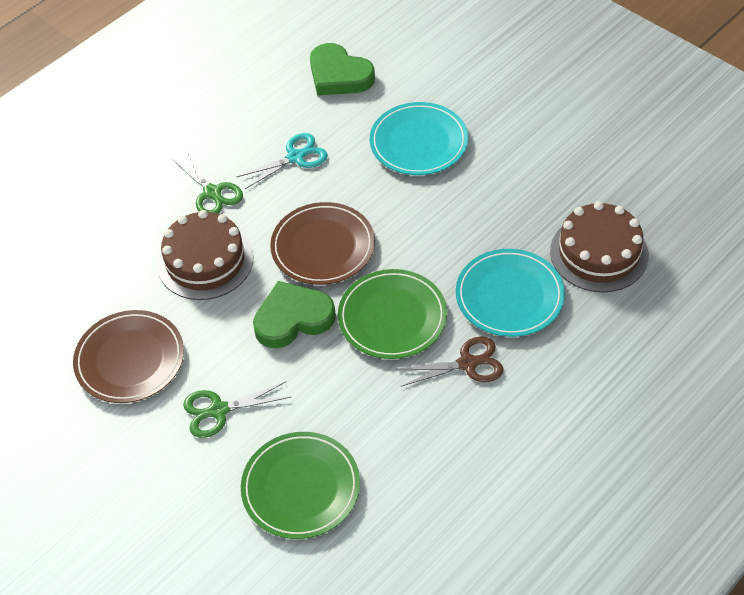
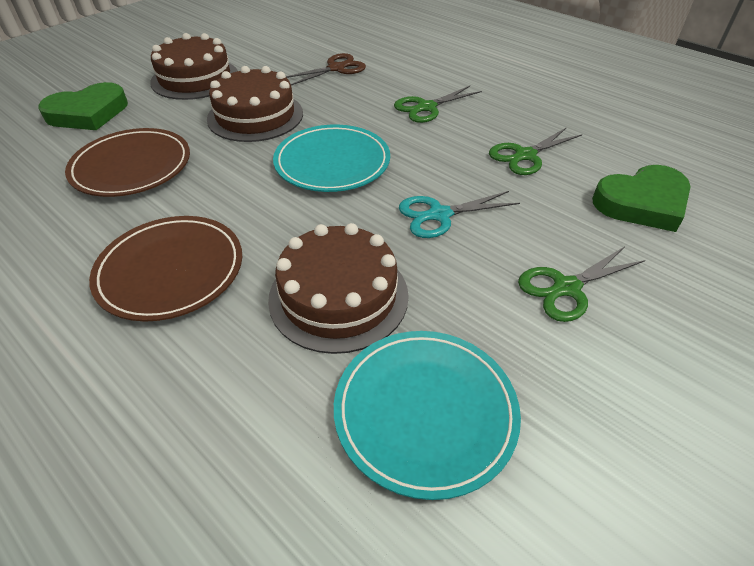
brown cake: [157,210,253,300] [550,201,649,292] = 2 -> [150,33,238,100] [207,66,303,142] [268,223,409,354] = 3
green plate: [241,432,360,539] [338,269,447,359] = 2 -> none = 0
green scissors: [172,151,243,214] [183,382,291,438] = 2 -> [394,86,482,123] [489,127,582,175] [518,247,645,322] = 3

